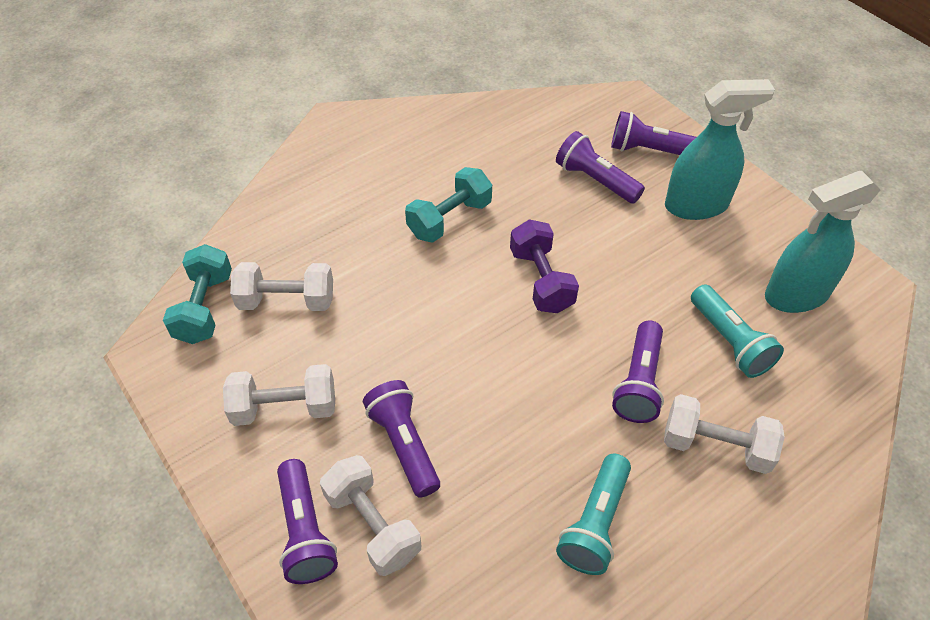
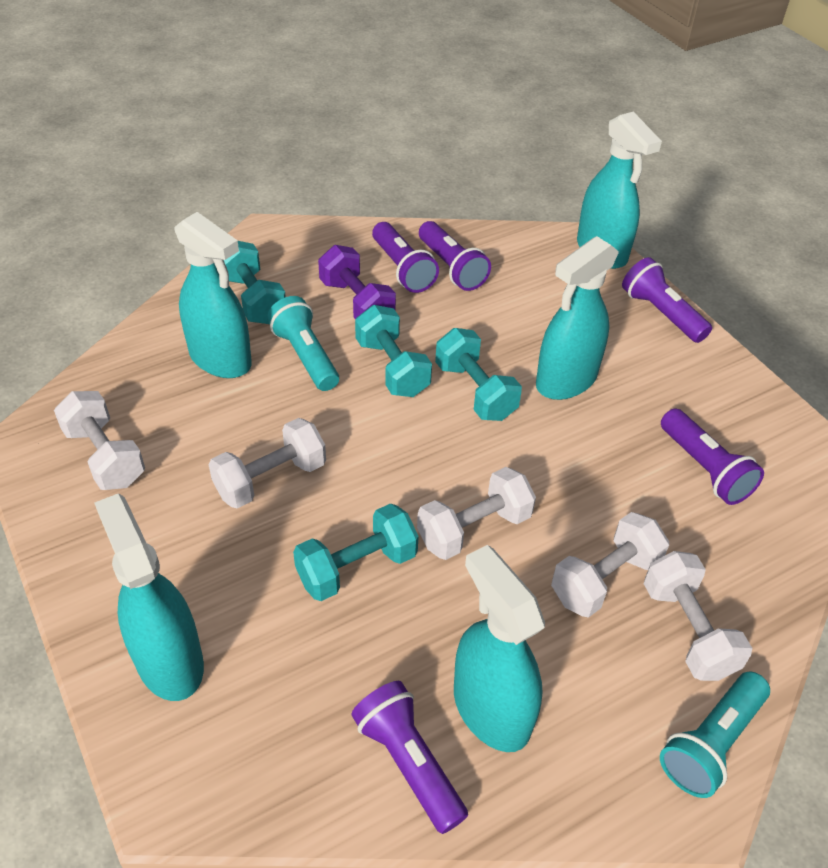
turquoise dumbbell: [163,244,232,344] [405,167,492,242] = 2 -> [224,241,286,324] [293,503,419,601] [355,305,432,397] [435,328,522,421] = 4
turquoise spray bottle: [665,79,775,220] [765,171,880,313] = 2 -> [94,493,204,701] [175,212,252,378] [454,545,545,752] [536,236,619,400] [577,112,662,269] = 5
white dumbbell: [223,364,335,426] [230,262,333,311] [320,455,421,576] [664,394,785,474] = 4 -> [54,391,145,490] [209,418,326,508] [417,467,536,560] [551,512,669,617] [644,551,752,681] = 5

